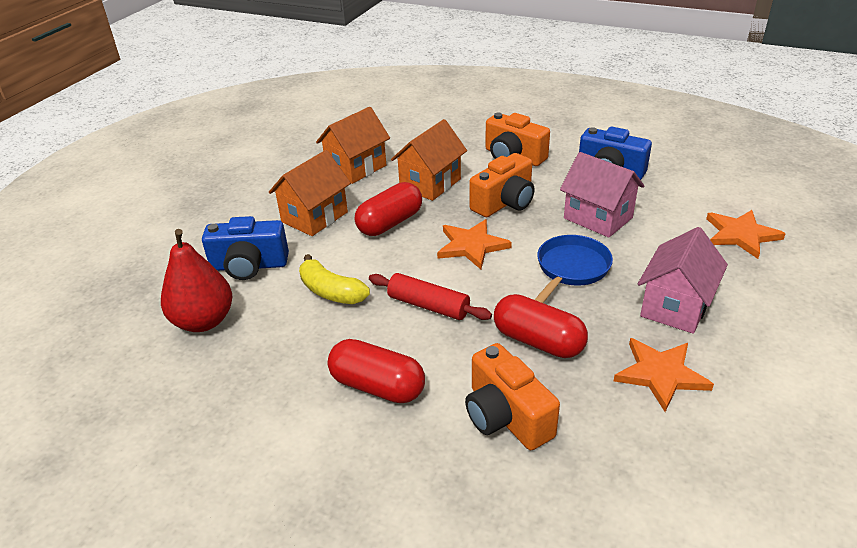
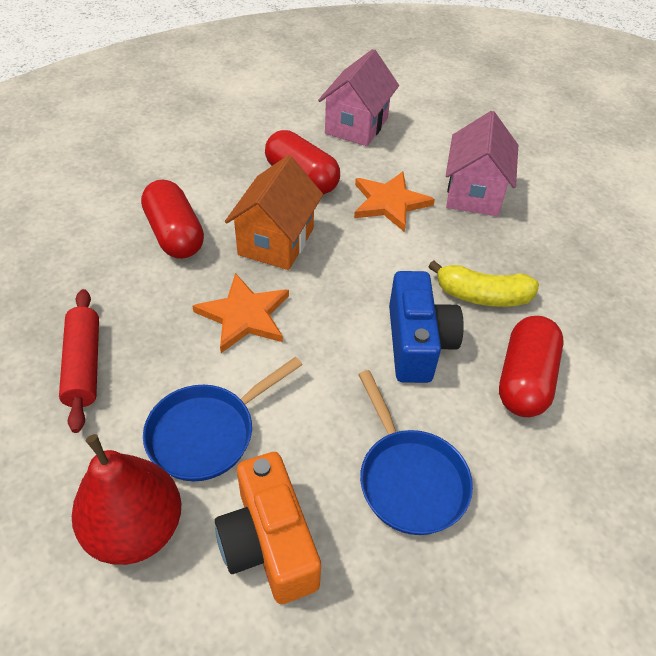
blue camera: [202,216,289,280] [579,127,652,180] = 2 -> [389,271,464,383] = 1
blue pan: [535,235,613,303] = 1 -> [143,357,302,481] [358,370,473,535] = 2
orange camera: [465,343,560,450] [470,153,535,217] [485,113,550,166] = 3 -> [215,452,321,604] = 1
orange house: [269,150,351,236] [316,107,390,184] [391,119,467,201] = 3 -> [225,155,323,270] = 1
orange star: [437,219,512,269] [614,338,714,412] [706,210,786,259] = 3 -> [193,273,289,353] [354,171,435,232] = 2

